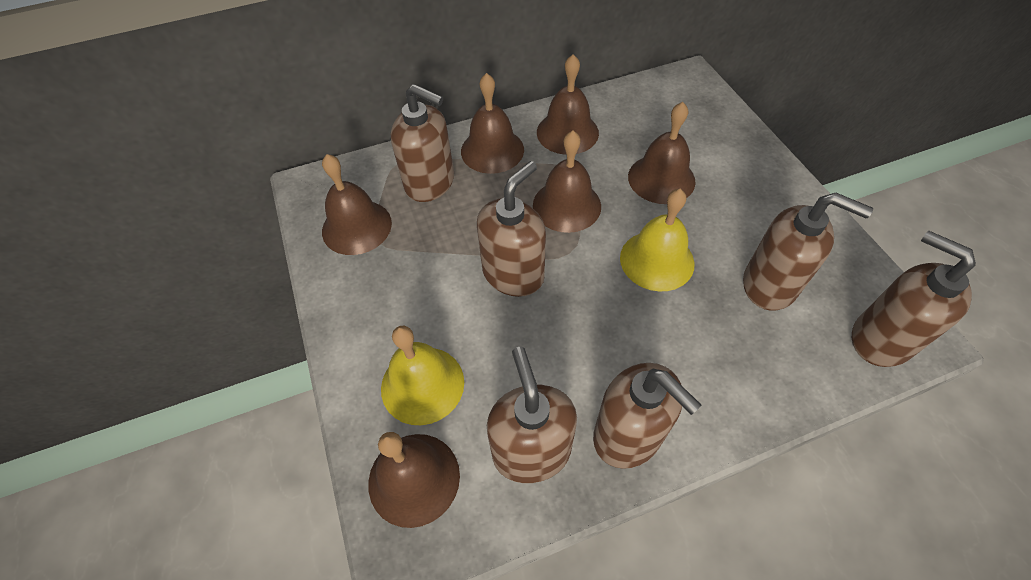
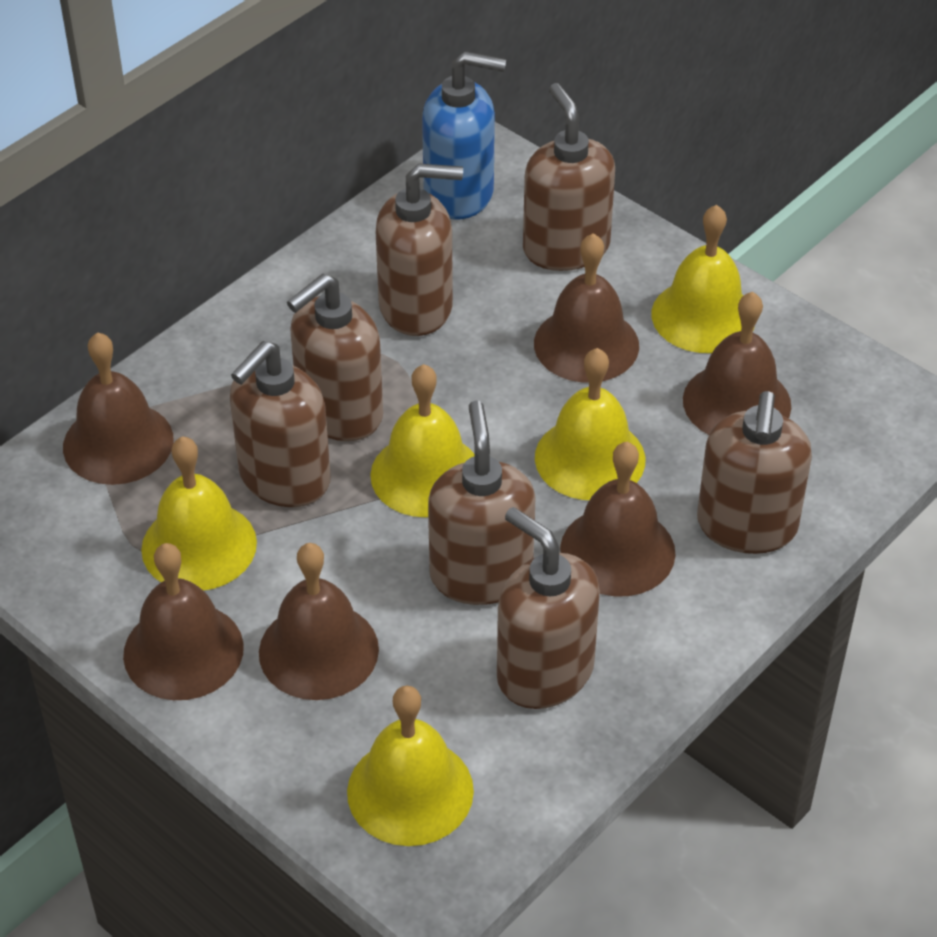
blue soap dispenser: none = 0 -> [422,51,506,220] = 1
brown soap dispenser: [391,84,454,202] [477,161,546,297] [487,347,577,483] [593,363,701,469] [743,193,873,311] [852,230,976,367] = 6 -> [230,341,330,507] [287,274,383,441] [376,163,463,336] [428,400,535,605] [497,507,600,709] [523,83,615,271] [697,391,812,554] = 7
yellow bell: [381,326,464,425] [620,189,694,291] = 2 -> [141,436,257,591] [347,686,474,846] [370,364,475,517] [535,348,645,500] [651,205,755,353] = 5

